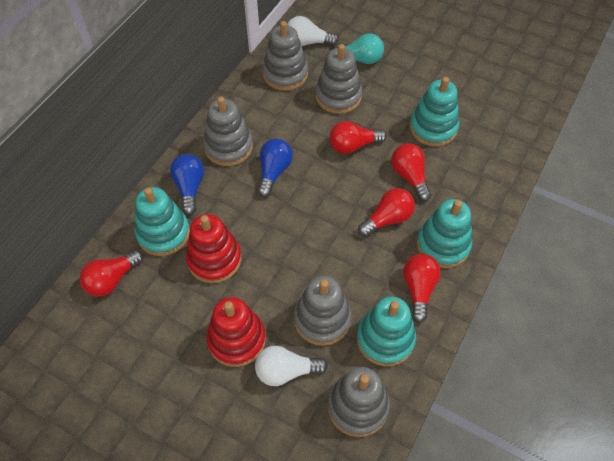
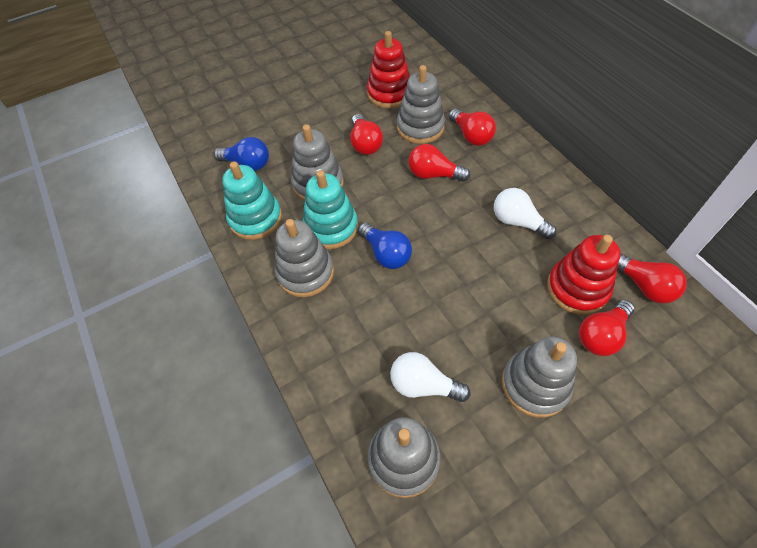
turquoise light bulb: [332,33,384,64] = 1 -> none = 0
turquoise stacking toy: [135,187,190,256] [357,297,416,367] [410,77,459,147] [417,199,472,268] = 4 -> [222,161,282,240] [303,170,358,249] = 2

